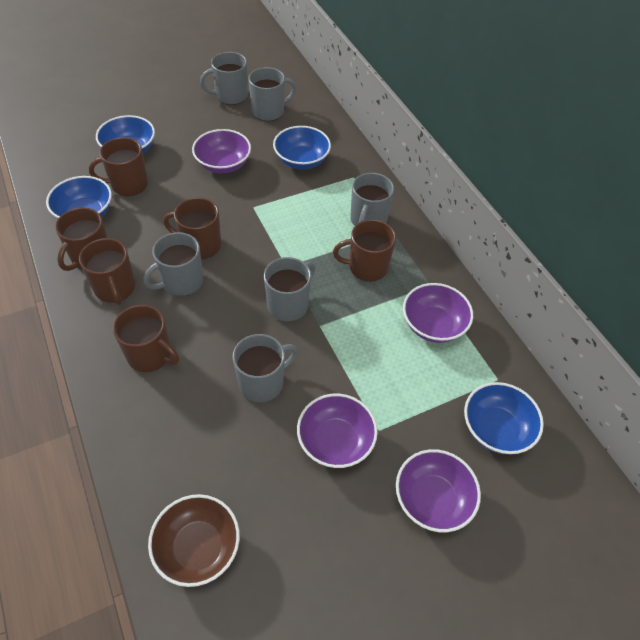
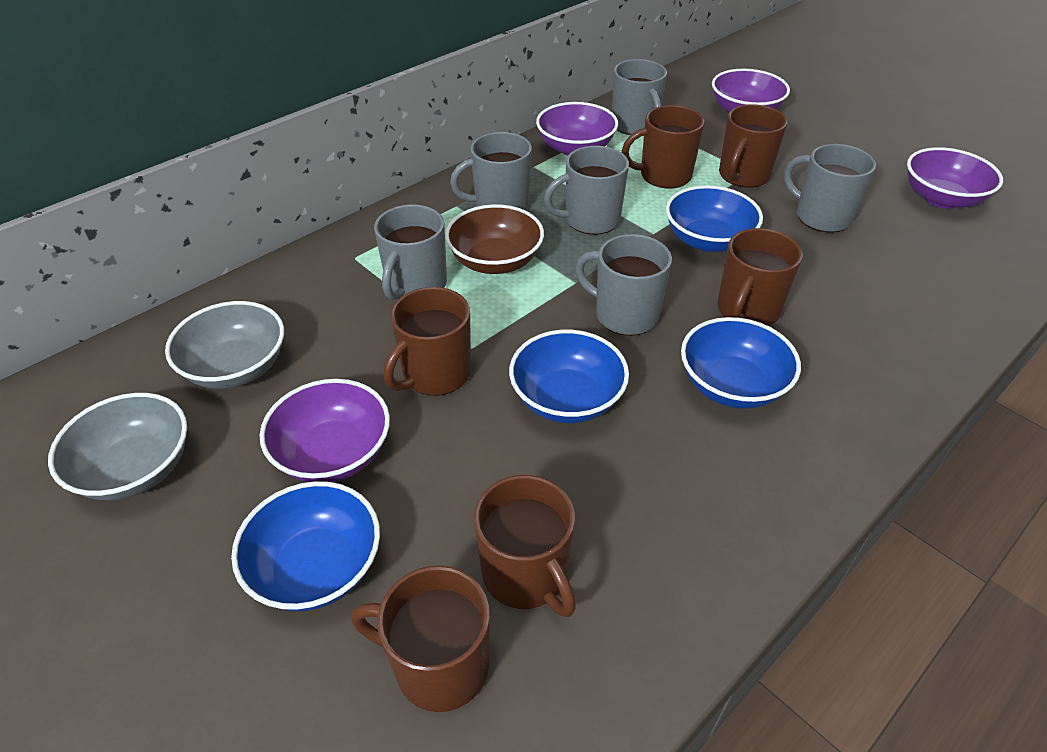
grey bowl: none = 0 -> [48,393,187,500] [165,301,284,389] = 2

